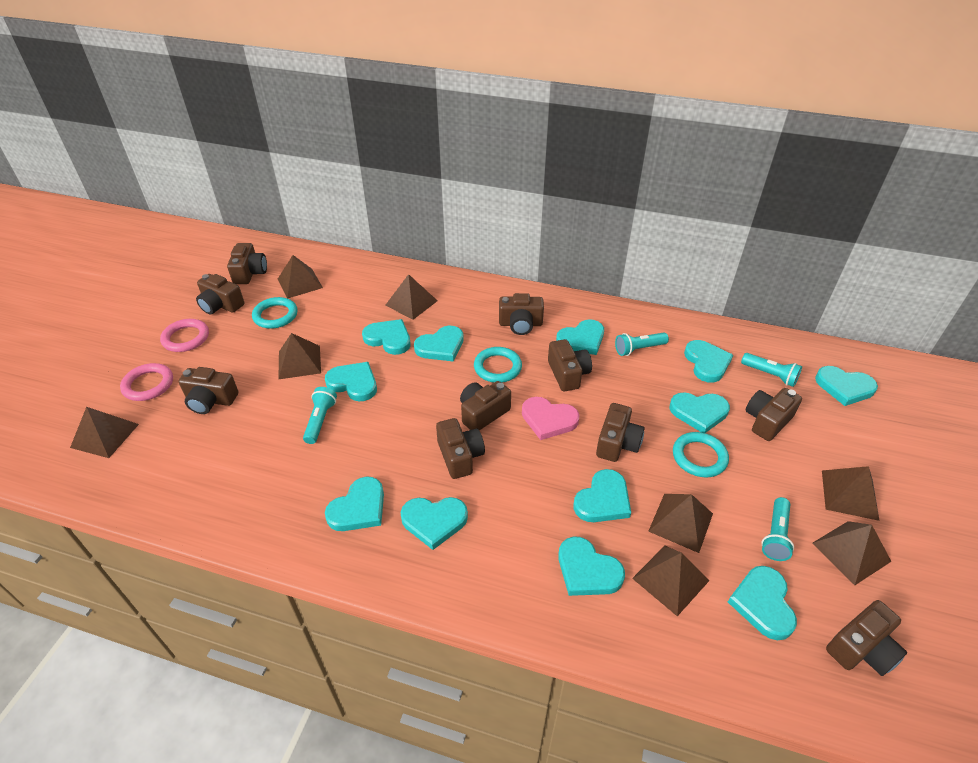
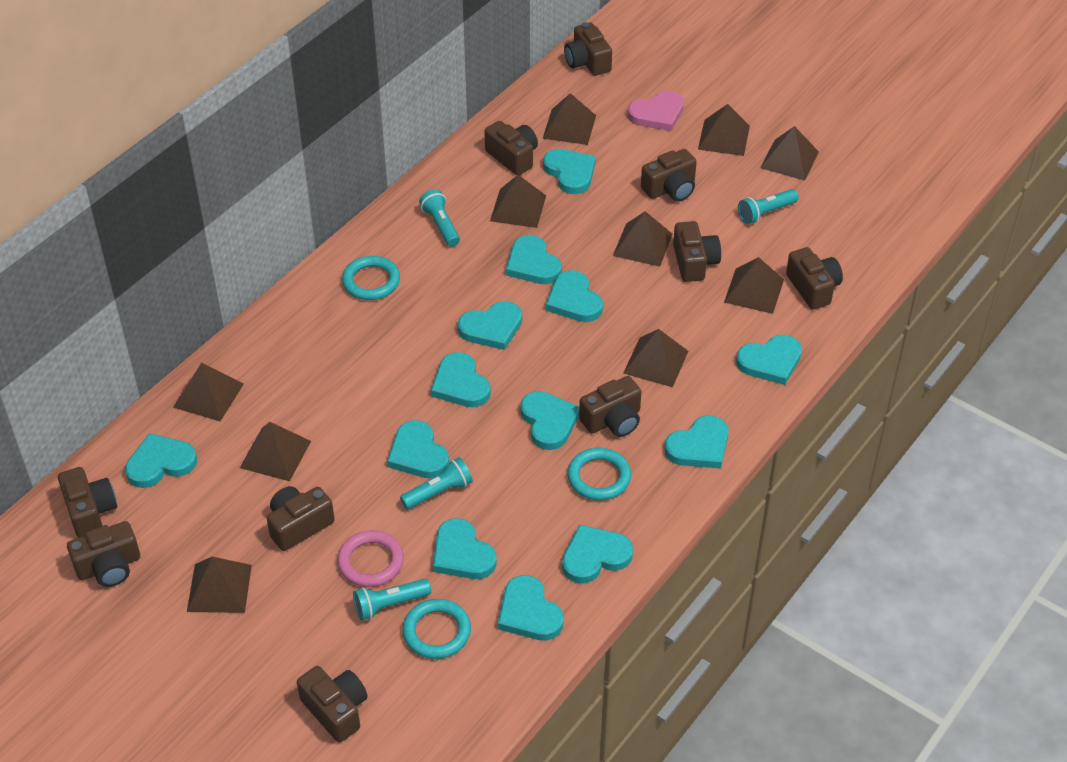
brown pyramid: [70,407,139,458] [278,255,323,299] [279,333,321,379] [386,274,438,320] [632,546,710,616] [648,494,713,553] [812,521,892,585] [822,466,879,521] = 8 -> [173,362,244,421] [187,557,252,613] [240,422,311,481] [490,175,546,228] [543,93,596,145] [613,211,673,267] [623,329,688,387] [698,104,750,156] [724,257,784,314] [760,126,819,181] = 10
pink ring: [120,363,173,401] [160,319,209,352] = 2 -> [337,530,404,587] = 1
turquoise heart: [325,362,377,401] [325,476,384,531] [362,319,410,355] [400,497,468,550] [414,326,464,362] [556,319,604,355] [558,536,625,596] [573,469,631,522] [669,392,730,433] [684,340,733,383] [728,566,797,640] [815,366,878,406] = 12 -> [125,433,197,488] [387,420,449,478] [431,352,491,407] [433,518,497,579] [458,301,522,350] [498,575,564,641] [506,235,562,284] [520,391,579,450] [543,149,596,194] [546,270,603,322] [562,525,633,584] [664,416,729,469] [736,335,802,385] = 13

